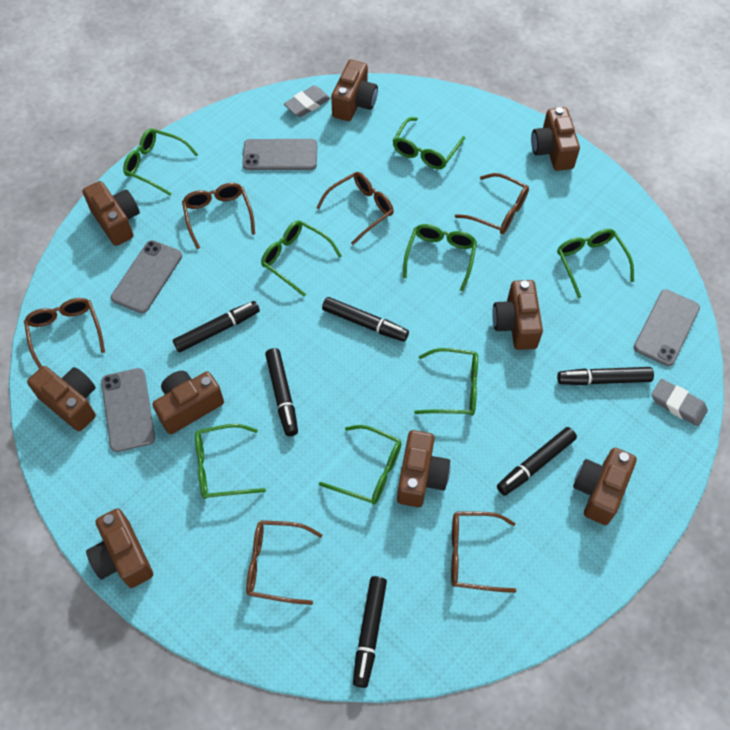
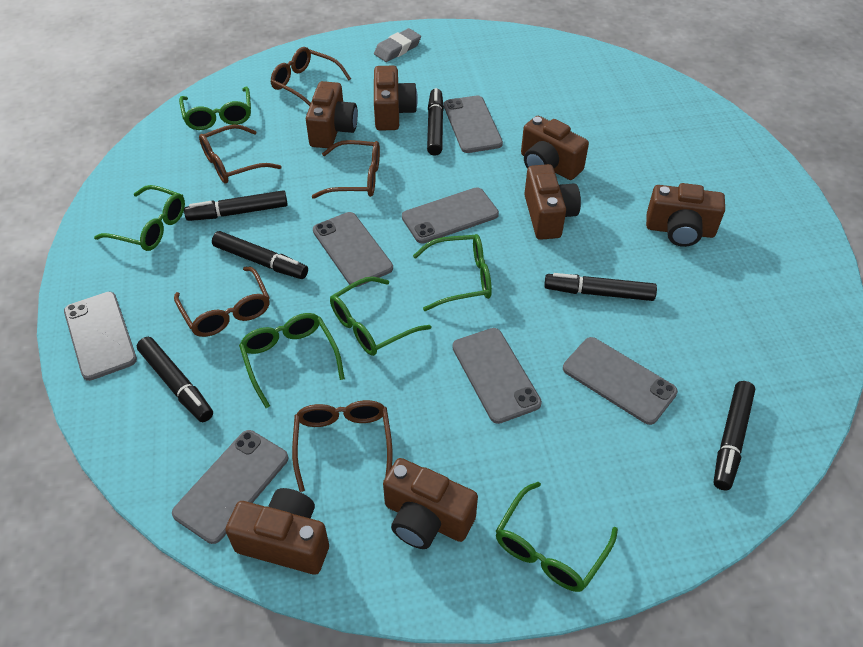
brown camera: [27,366,96,431] [83,181,140,246] [86,508,153,588] [152,371,224,434] [331,60,378,121] [397,430,450,507] [492,280,543,350] [531,107,580,171] [573,448,637,525] = 9 -> [225,488,329,575] [306,81,358,148] [374,66,418,131] [383,458,478,549] [521,116,589,180] [524,164,581,240] [646,183,725,247] = 7
brown glasses: [24,298,105,369] [182,183,255,249] [246,520,322,605] [316,172,394,245] [451,512,516,593] [455,173,529,234] = 6 -> [174,267,270,337] [199,125,282,184] [270,47,351,106] [292,400,393,492] [311,140,380,199] = 5
green glasses: [123,128,198,196] [195,424,266,499] [261,220,342,297] [319,425,402,505] [393,117,465,169] [403,224,477,291] [414,348,478,416] [557,229,634,299] = 8 -> [94,185,185,251] [179,87,251,130] [239,313,345,408] [330,277,431,356] [413,234,492,311] [495,482,618,592] = 6
grey eraser: [284,85,330,117] [652,379,708,426] = 2 -> [374,28,421,62] = 1
grey phone: [101,368,155,452] [111,240,182,313] [242,139,317,170] [634,289,700,366] = 4 -> [64,292,137,381] [172,430,289,544] [313,212,393,287] [402,187,499,244] [444,95,503,153] [452,328,542,424] [563,337,678,425] = 7

